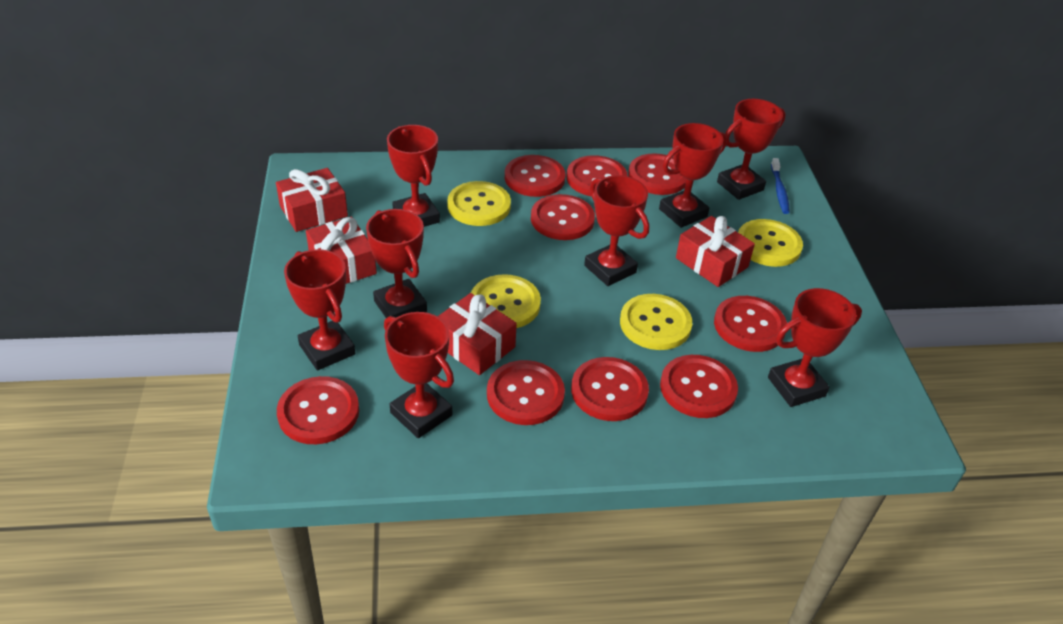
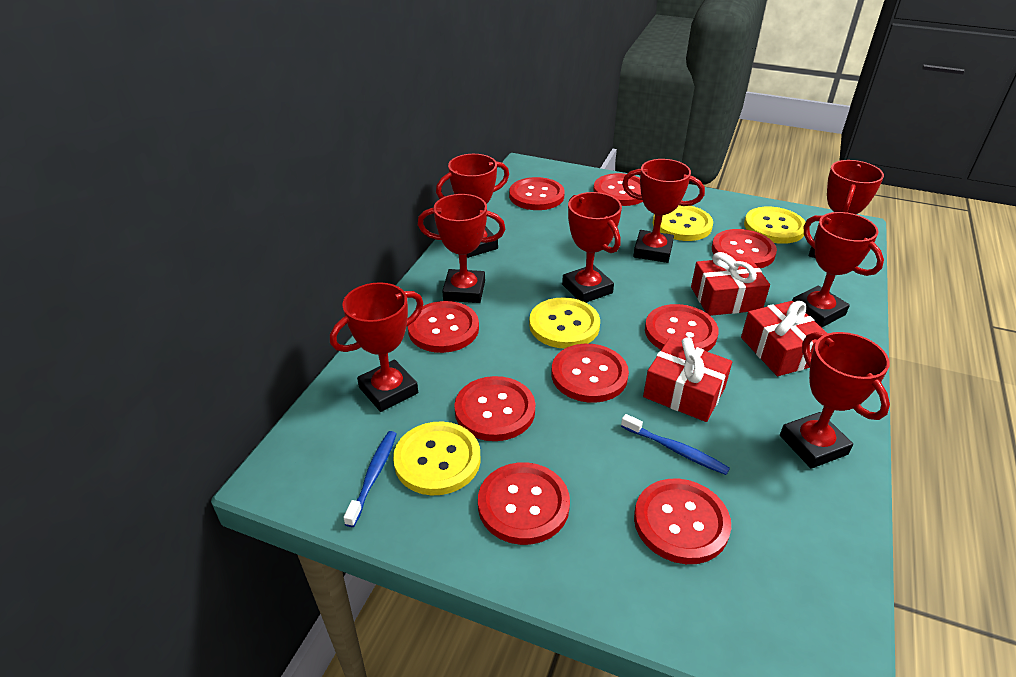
blue toothbrush: [771,158,790,214] = 1 -> [343,431,397,527] [621,414,730,475] = 2
red gift: [276,168,348,232] [306,217,377,284] [438,293,517,375] [676,216,755,287] = 4 -> [643,337,732,422] [691,252,770,316] [741,301,828,376] = 3

